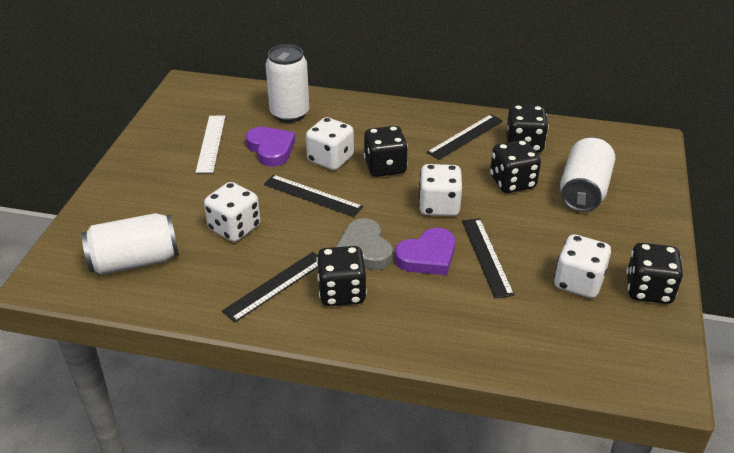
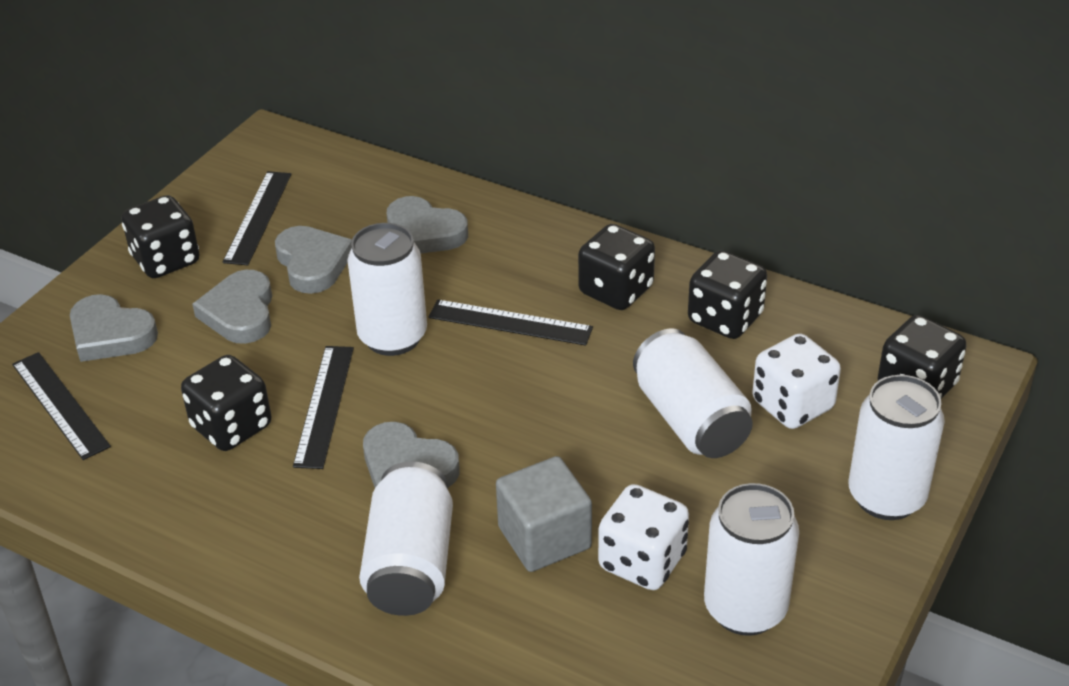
grey cube: none = 0 -> [496,456,592,572] = 1
grey heart: [336,218,393,270] = 1 -> [70,294,158,362] [192,270,272,344] [275,226,352,294] [363,422,459,488] [387,196,468,254] = 5
purple heart: [246,127,295,166] [395,228,455,275] = 2 -> none = 0
white can: [82,213,179,275] [266,44,309,123] [560,137,615,212] = 3 -> [347,223,427,356] [359,462,453,616] [633,328,753,458] [704,483,799,636] [848,375,945,520] = 5
white dice: [204,182,260,242] [306,117,354,170] [419,164,462,216] [554,234,611,298] = 4 -> [598,484,689,590] [752,333,841,429] = 2
white ruler: [196,116,225,173] = 1 -> none = 0

